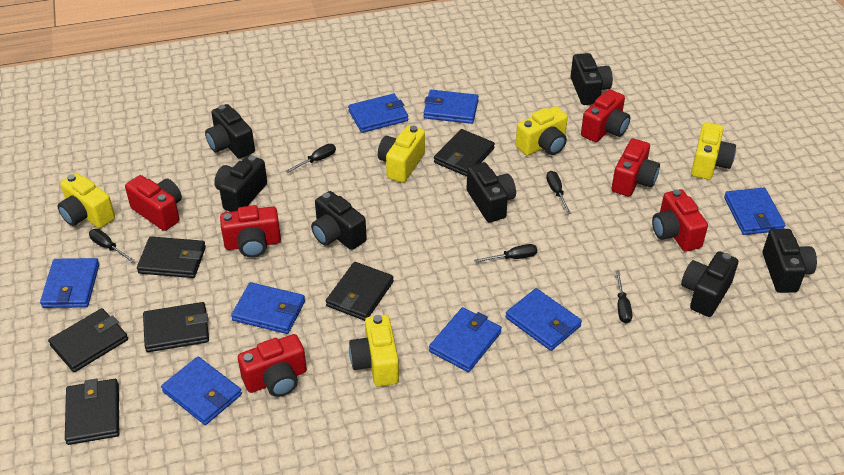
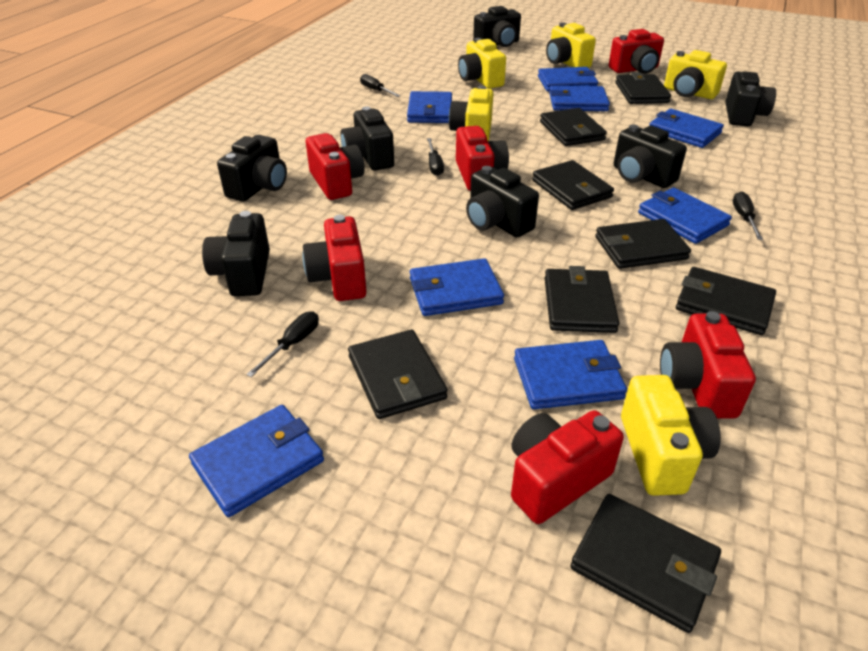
black screwdriver: [89,229,135,262] [285,144,336,173] [474,244,537,263] [546,171,571,214] [616,271,632,324] = 5 -> [246,311,319,377] [360,74,400,97] [427,138,444,176] [733,192,763,240] = 4
black wallet: [48,308,128,372] [65,379,119,445] [137,236,206,278] [143,302,209,352] [326,262,394,321] [434,129,495,177] = 6 -> [348,330,448,419] [532,160,614,210] [540,108,607,146] [545,266,619,333] [571,494,721,633] [595,219,691,269] [615,72,671,104] [676,267,776,335] = 8

